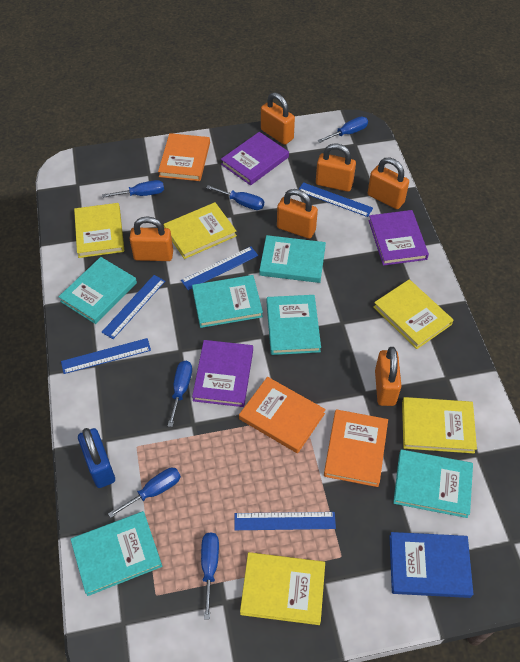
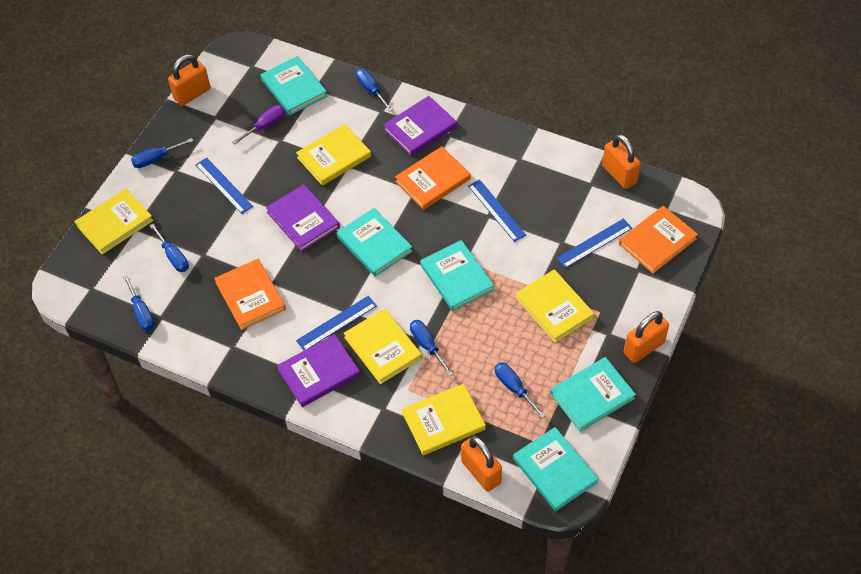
blue book: [389,532,473,598] = 1 -> none = 0
blue padlock: [78,428,115,488] = 1 -> none = 0
blue ruler: [61,338,151,374] [101,275,165,339] [181,246,258,290] [235,512,336,530] [299,182,373,217] = 5 -> [195,157,253,214] [296,296,377,351] [468,179,526,242] [556,219,632,268] = 4
orange padlock: [129,216,173,261] [261,92,295,145] [277,189,318,239] [316,143,356,192] [368,158,409,209] [375,347,401,406] = 6 -> [168,54,210,106] [461,436,502,492] [602,134,641,189] [624,311,669,363] = 4
purple screwdriver: none = 0 -> [233,105,285,144] = 1
turquoise book: [59,257,137,324] [70,511,162,596] [192,275,263,328] [259,235,326,283] [267,295,321,355] [393,450,473,518] = 6 -> [260,56,327,115] [337,208,413,277] [420,240,494,311] [513,427,598,511] [550,357,636,432] = 5

